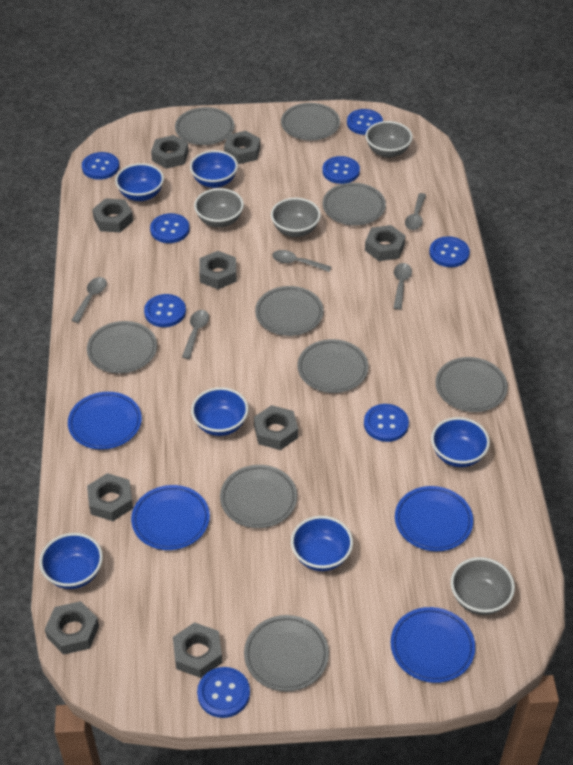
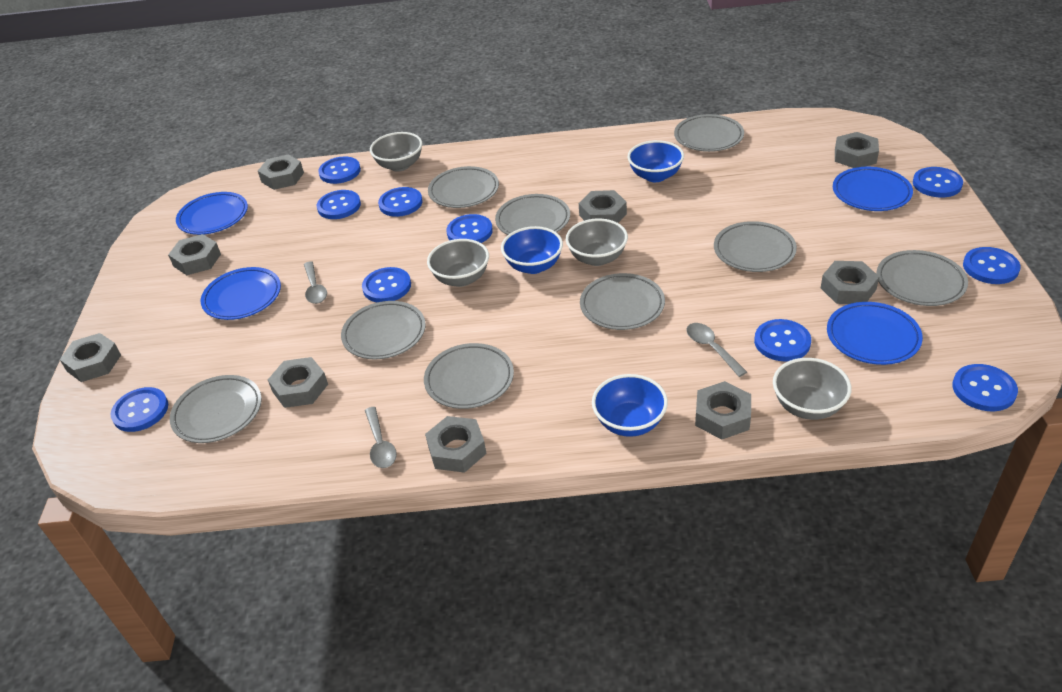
blue bowl: [39,533,103,589] [115,163,164,201] [190,150,238,188] [191,387,248,436] [291,516,353,571] [431,417,490,467] = 6 -> [501,226,563,274] [592,374,668,437] [628,140,684,182] = 3
blue button: [82,152,119,180] [144,294,186,327] [150,213,189,243] [197,667,250,718] [322,156,360,184] [347,109,383,135] [364,404,409,442] [429,236,470,267] = 8 -> [111,387,168,432] [316,190,361,219] [318,157,361,184] [362,267,411,302] [378,187,423,217] [446,214,493,243] [754,319,811,361] [913,167,963,197] [952,364,1018,411] [963,247,1021,284] = 10
grey spoon: [71,277,107,323] [182,310,209,359] [272,250,331,272] [394,263,412,310] [405,193,426,230] = 5 -> [304,261,327,304] [365,407,397,468] [686,323,747,377] = 3

